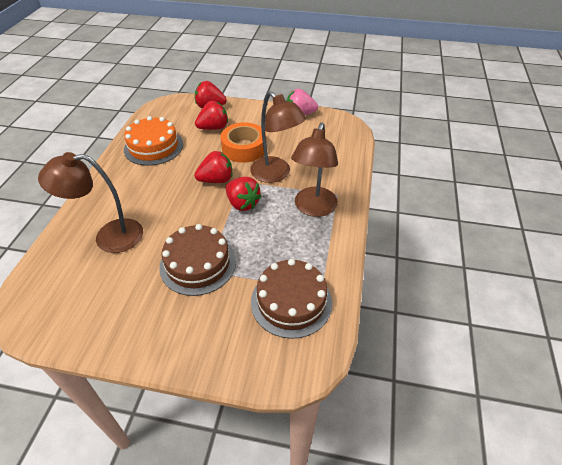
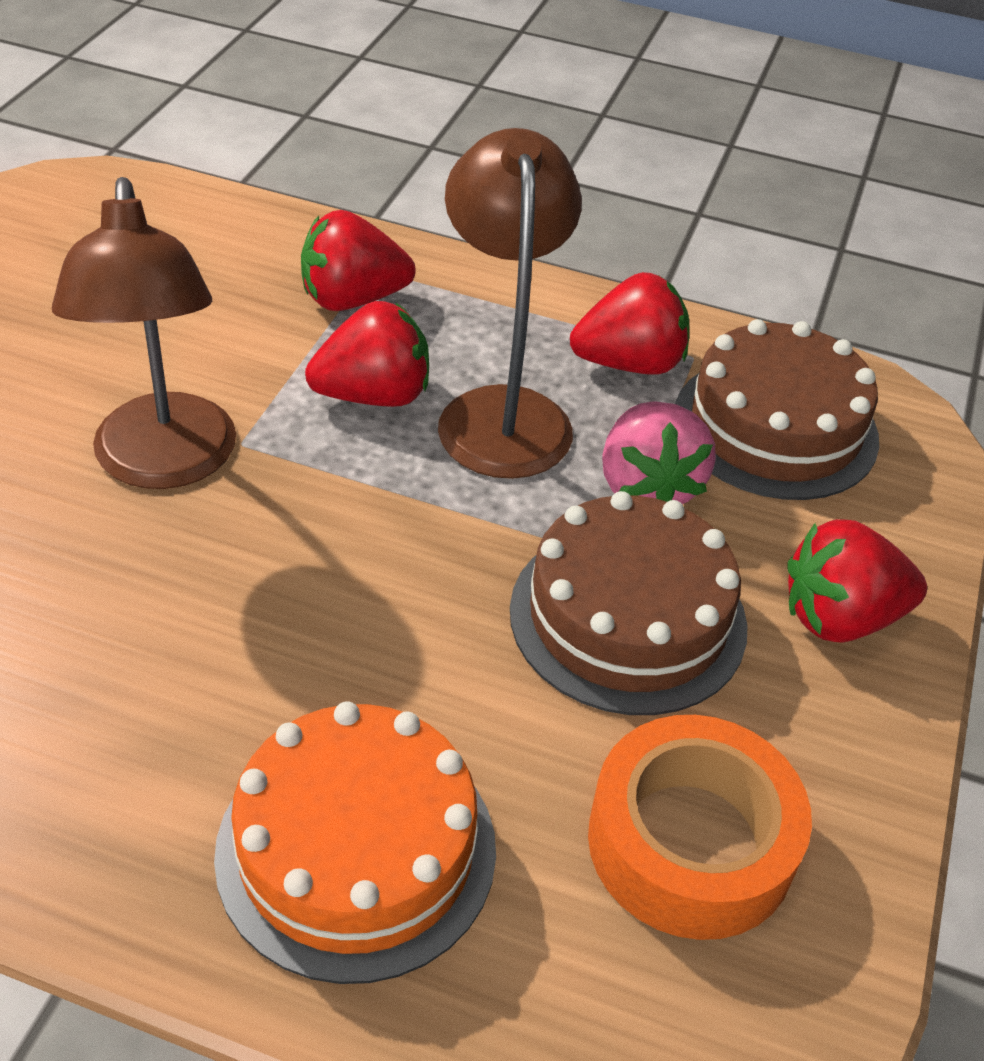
brown lamp: [38,152,143,253] [250,91,306,183] [291,123,338,217] = 3 -> [52,177,236,489] [438,128,582,479] = 2

